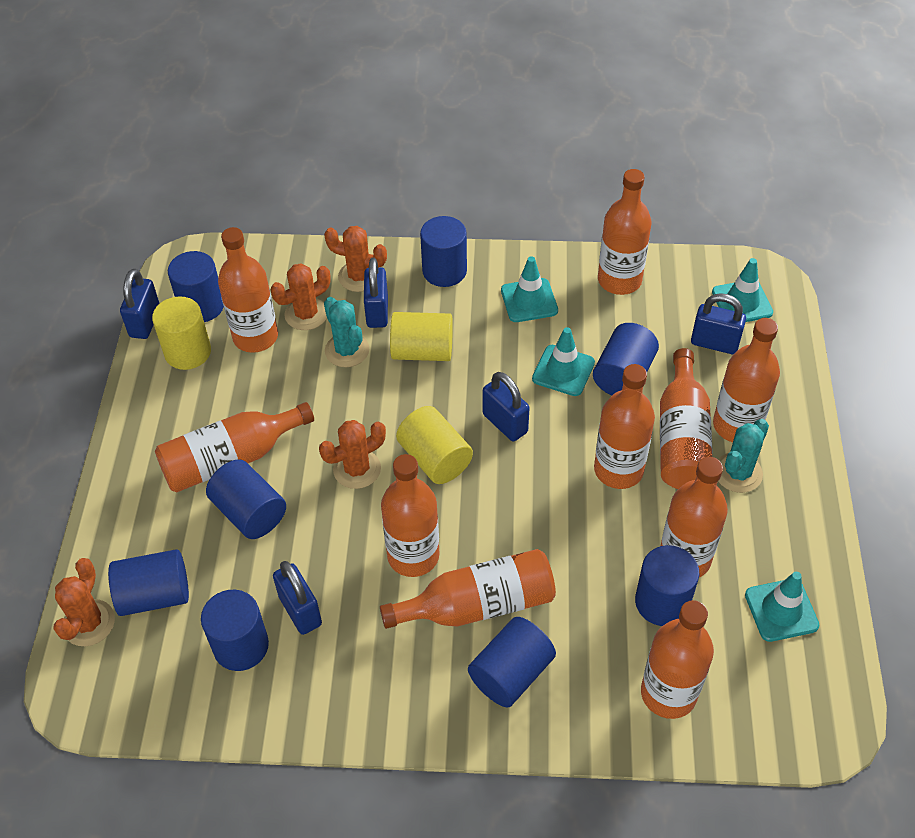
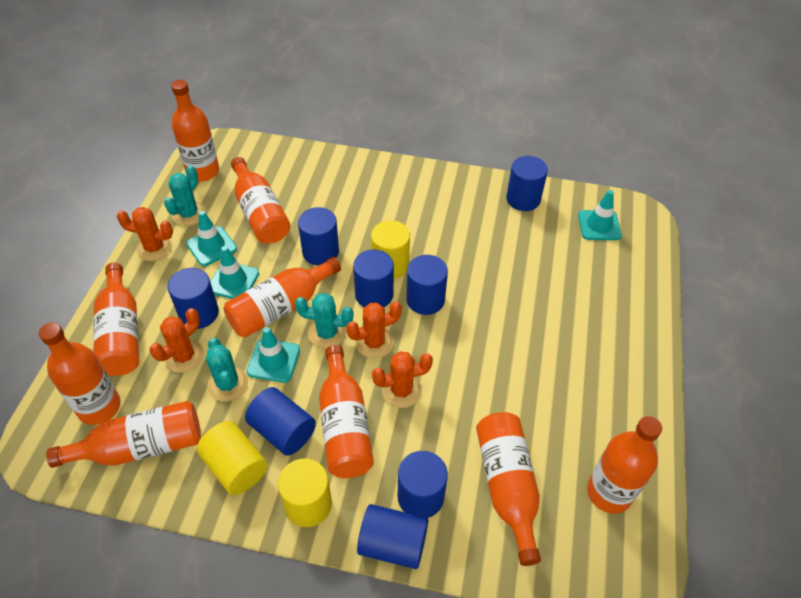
blue padlock: [120,269,160,339] [273,561,322,635] [364,258,388,328] [483,372,530,441] [691,293,746,354] = 5 -> none = 0
orange bottle: [155,402,314,492] [218,227,278,353] [380,549,556,629] [381,454,439,577] [594,364,655,489] [598,169,651,295] [641,600,714,719] [660,348,713,489] [660,457,728,577] [713,318,780,442] = 10 -> [39,322,121,425] [46,401,201,468] [93,263,139,376] [171,80,219,182] [223,257,341,338] [231,157,290,244] [319,345,374,478] [476,412,541,566] [587,416,662,514] = 9
turquoise cactus: [324,297,369,367] [718,419,769,493] = 2 -> [164,166,206,226] [206,338,248,401] [295,293,354,349] = 3

